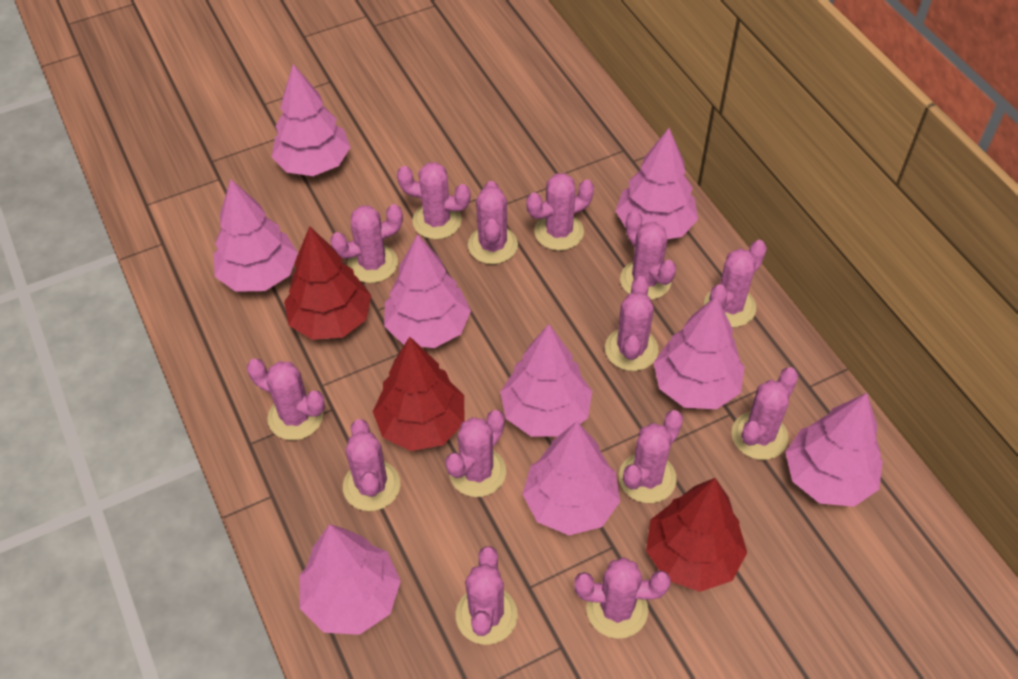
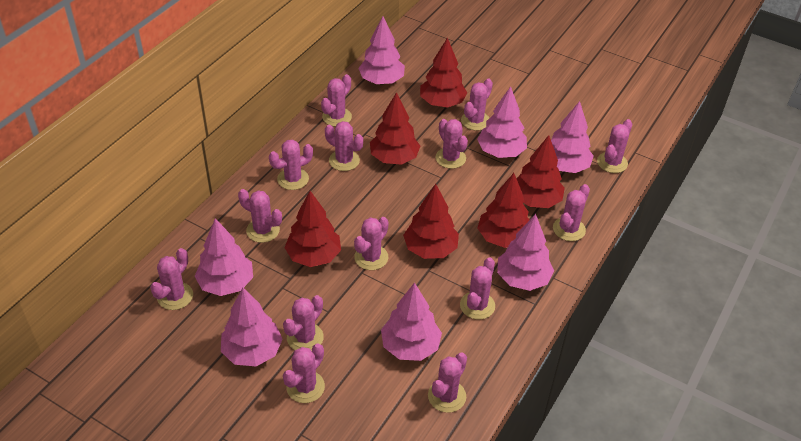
pink tree: [213,179,298,292] [272,64,351,176] [300,524,401,635] [384,234,471,348] [500,324,592,437] [522,421,620,535] [616,128,698,239] [653,296,745,409] [786,393,883,507] = 9 -> [195,218,253,296] [221,288,283,366] [358,16,405,84] [381,282,442,361] [477,86,527,158] [497,214,554,291] [551,101,594,173] = 7
red tree: [284,226,371,340] [373,337,464,451] [646,478,747,592] = 3 -> [285,191,341,267] [370,92,420,165] [403,184,459,259] [420,37,467,108] [478,173,529,248] [517,135,565,208] = 6

